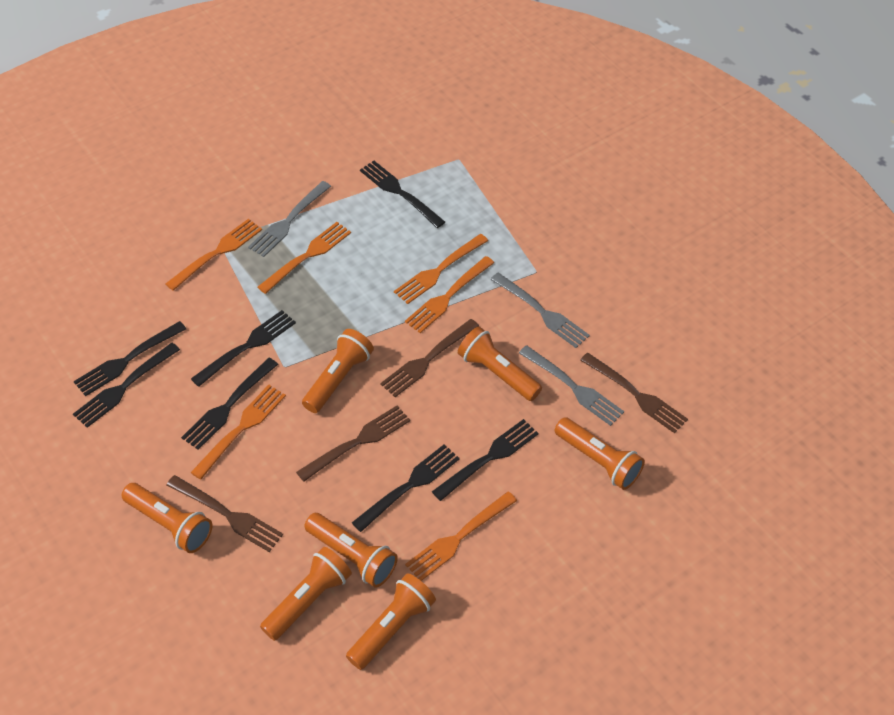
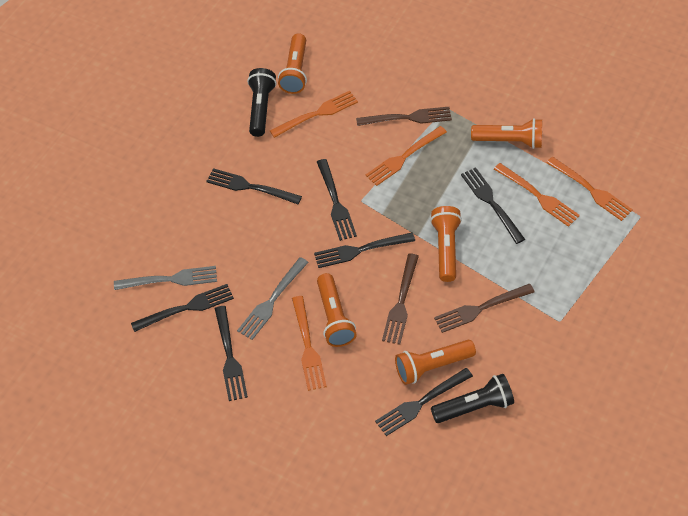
black flashlight: none = 0 -> [247,68,277,137] [431,374,514,423] = 2
brown fork: [166,475,283,552] [296,406,410,482] [380,319,479,397] [580,353,688,433] = 4 -> [356,107,452,126] [382,253,419,345] [434,284,535,333] = 3
grey fork: [248,181,331,257] [490,273,590,348] [519,345,624,426] = 3 -> [114,266,217,290] [237,257,309,340] = 2
orange flashlight: [122,483,212,553] [260,547,352,641] [302,329,374,413] [304,513,398,588] [346,573,436,670] [458,326,542,401] [555,417,645,490] = 7 -> [278,33,307,94] [317,273,357,347] [395,340,476,385] [430,206,462,282] [471,118,542,149] = 5
orange fork: [165,219,262,291] [190,385,286,480] [258,222,351,294] [394,234,488,304] [405,256,494,333] [405,491,517,581] = 6 -> [270,91,358,138] [292,296,327,391] [366,126,447,186] [494,163,580,227] [546,157,633,221] = 5

